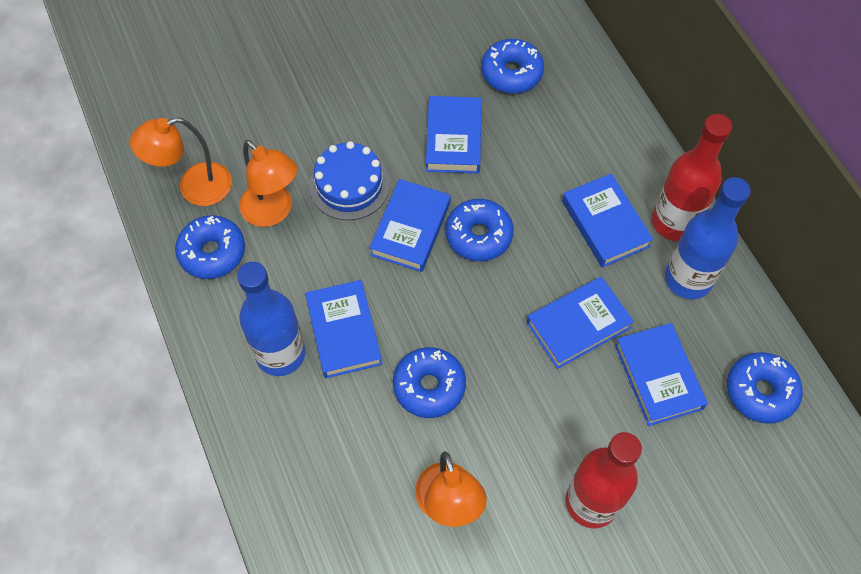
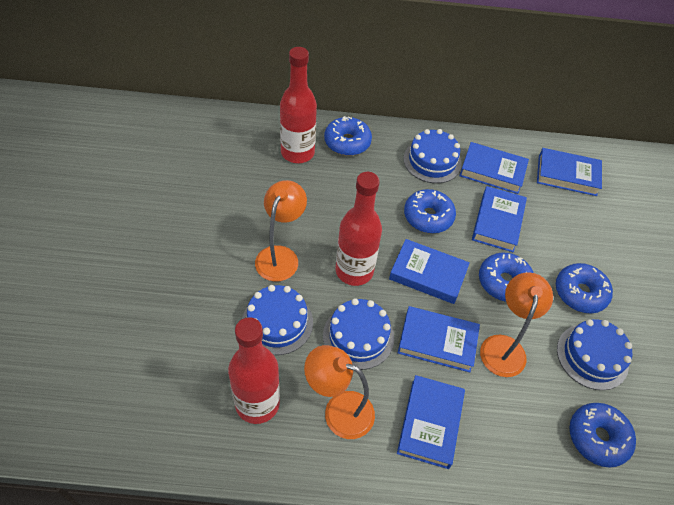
blue bottle: [237,262,305,376] [665,177,751,299] = 2 -> none = 0
blue cake: [309,141,390,220] = 1 -> [242,285,313,355] [323,298,394,370] [403,129,462,183] [557,319,632,390] = 4
red bottle: [565,432,642,528] [652,114,732,241] = 2 -> [228,317,280,424] [280,47,317,163] [336,172,382,286] = 3

